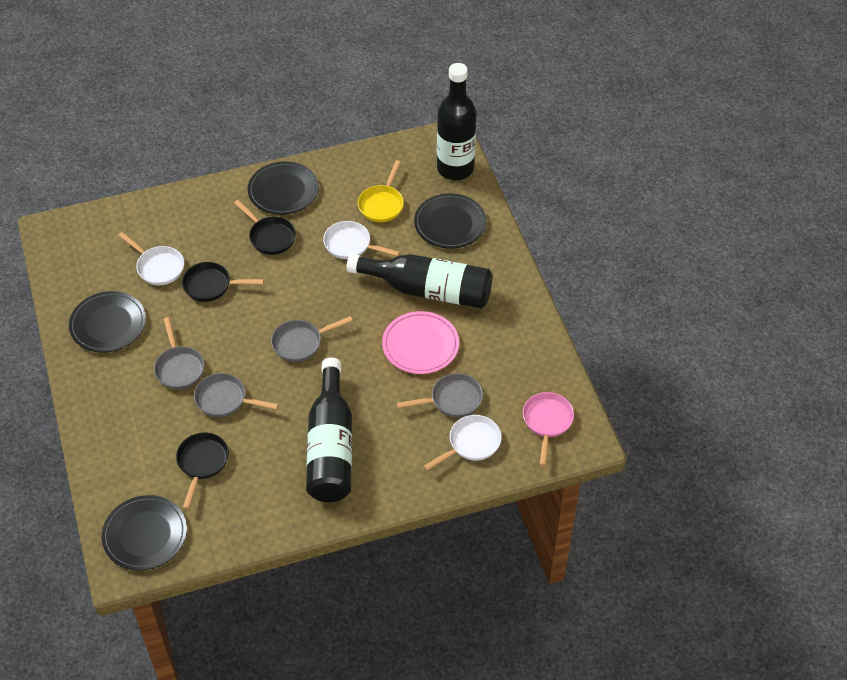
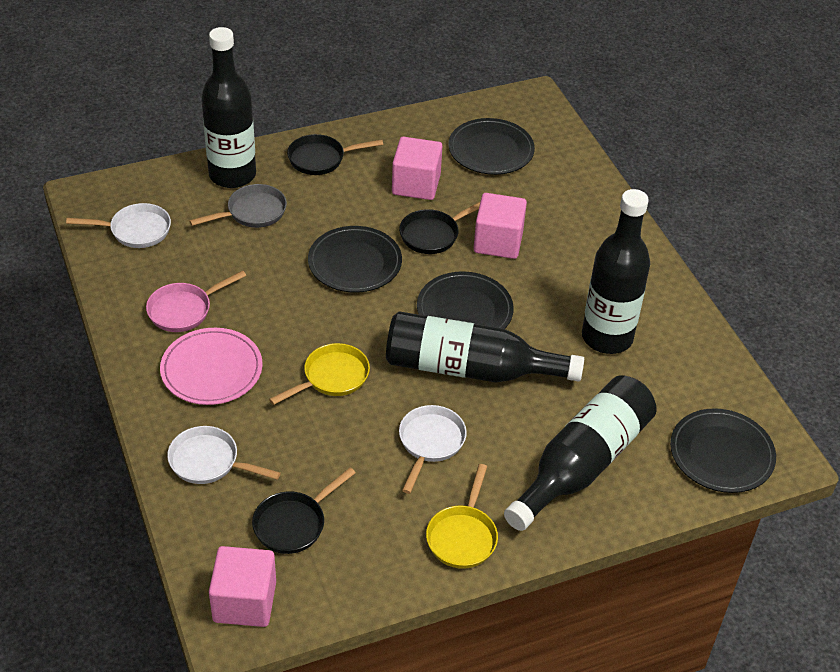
black bottle: [306,358,352,502] [347,254,492,309] [437,63,477,180] = 3 -> [201,27,256,188] [386,311,584,382] [504,375,657,531] [582,189,650,354] = 4
grey pan: [154,317,204,389] [194,373,279,417] [271,316,353,362] [397,373,483,417] = 4 -> [189,184,287,228] = 1
pink cube: none = 0 -> [209,546,276,627] [392,137,442,200] [473,193,527,259] = 3
yellow pan: [358,160,404,222] = 1 -> [269,343,370,405] [426,464,498,569] = 2

